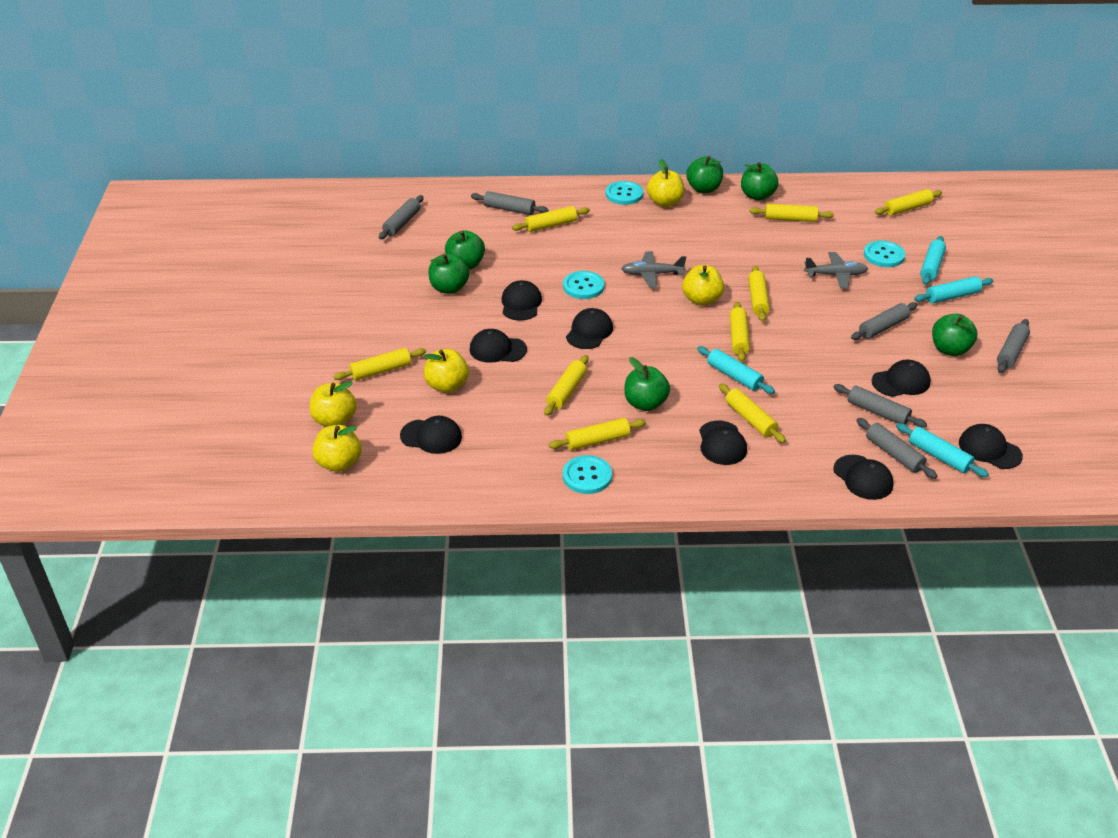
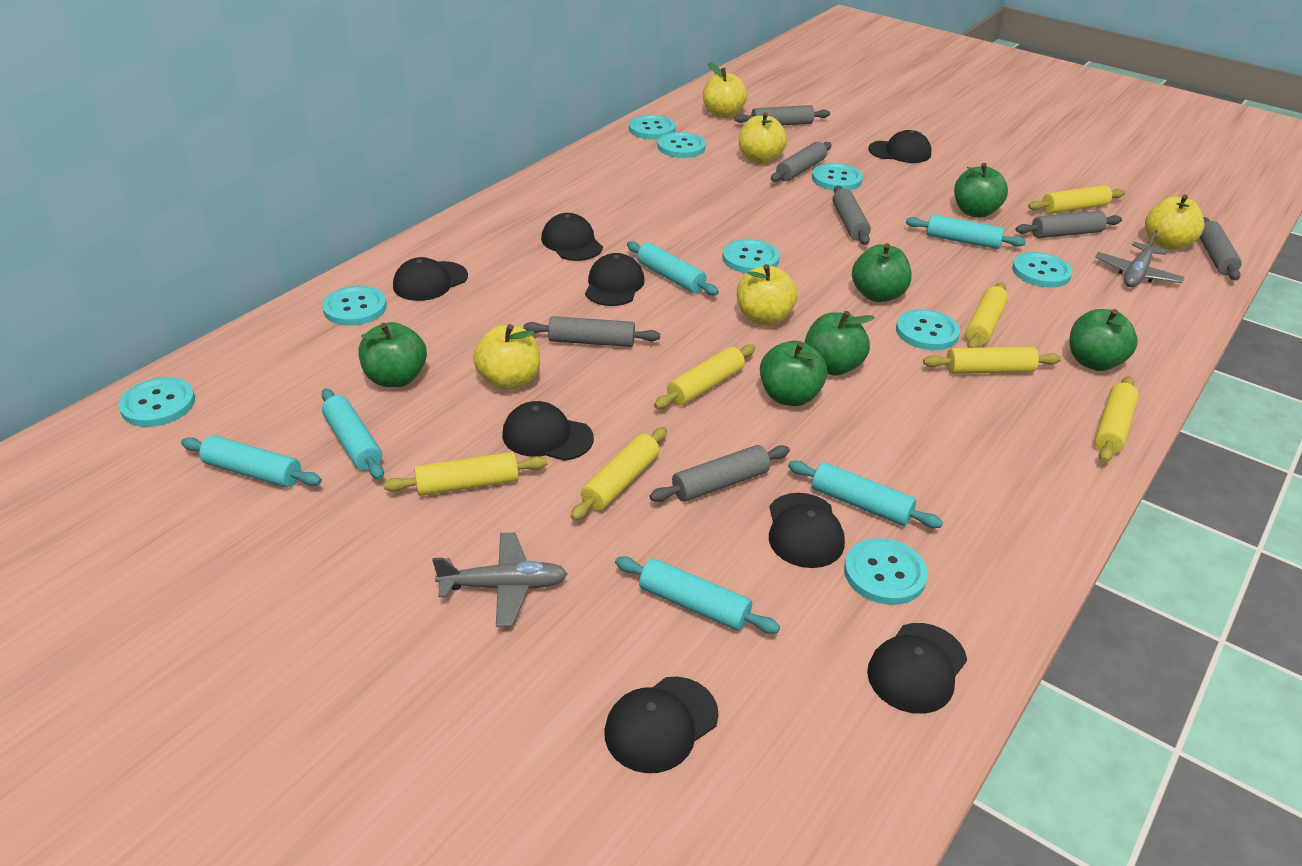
grey rolling pin: [379,195,424,240] [471,191,548,215] [833,384,927,428] [851,302,917,340] [856,418,937,479] [997,319,1030,373] = 6 -> [523,316,660,347] [650,445,790,502] [735,105,830,126] [771,142,832,182] [833,185,871,245] [1015,211,1122,238] [1199,217,1242,280] = 7
turquoise button: [563,271,605,299] [563,455,612,494] [606,181,643,205] [864,241,905,267] = 4 -> [118,377,195,427] [322,286,387,326] [629,115,676,140] [658,132,706,158] [722,239,780,273] [812,163,863,191] [844,538,928,605] [896,309,960,350] [1012,252,1073,287] = 9
turquoise rolling pin: [697,346,775,394] [896,423,989,477] [914,276,993,303] [920,236,946,285] = 4 -> [181,435,322,488] [321,389,384,480] [615,557,780,634] [627,241,719,295] [788,461,943,528] [906,214,1026,249] = 6
yellow rolling pin: [334,348,426,381] [512,206,590,232] [544,355,588,416] [549,418,646,450] [719,383,786,443] [730,302,750,362] [748,266,770,322] [750,204,834,222] [875,189,942,216] = 9 -> [383,452,547,496] [570,427,667,520] [654,344,755,409] [923,347,1061,374] [965,282,1008,348] [1028,185,1125,214] [1095,376,1139,463] = 7

